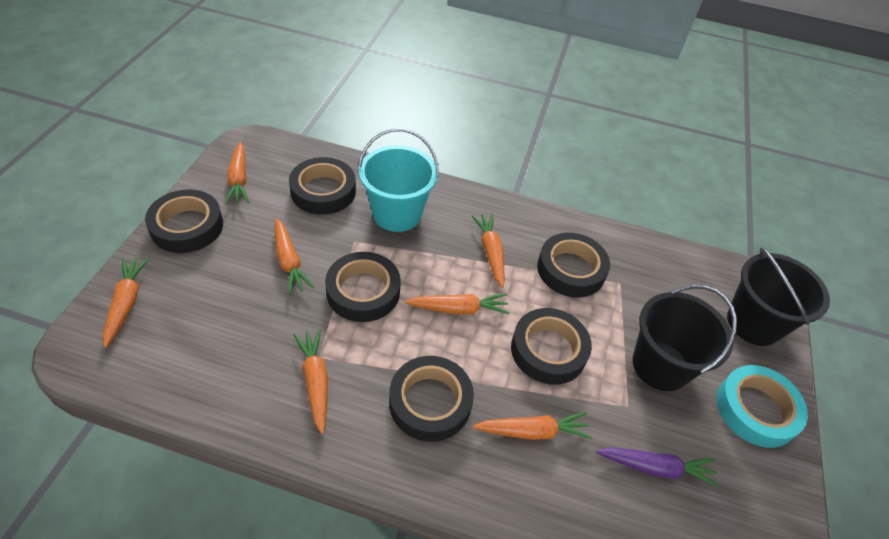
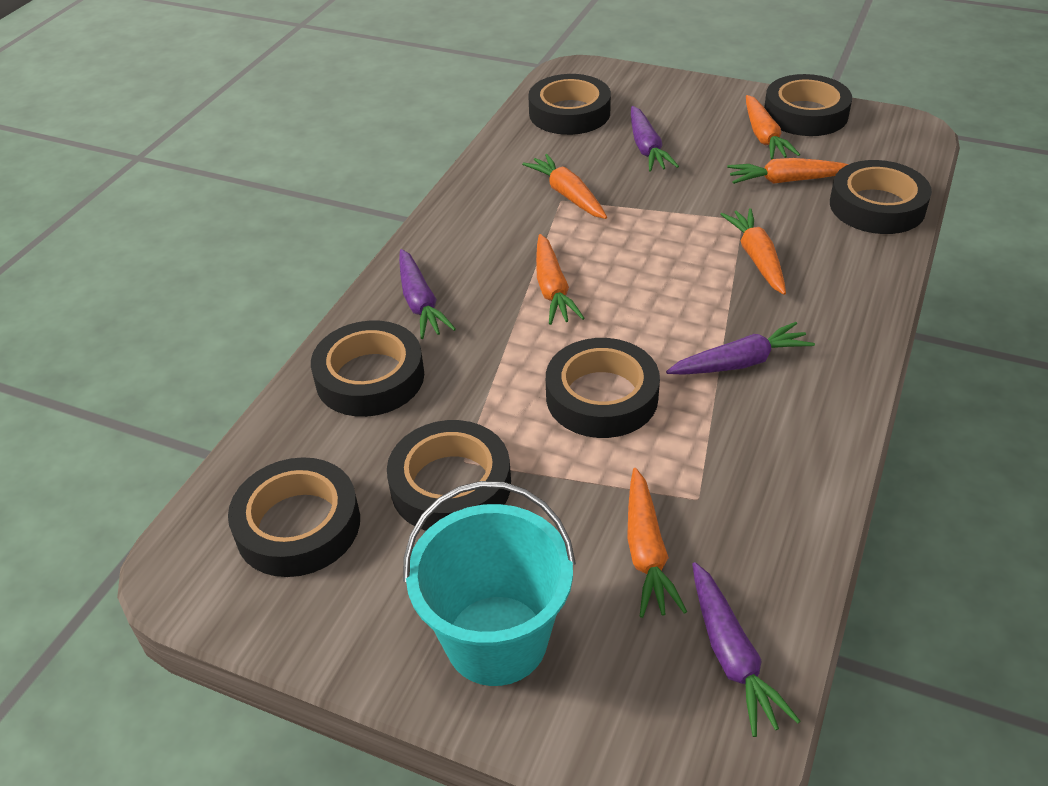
black bucket: [633,285,737,391] [727,247,830,346] = 2 -> none = 0
black tape: [145,189,223,253] [289,157,356,215] [325,252,401,322] [389,356,474,442] [511,308,592,385] [537,233,610,297] = 6 -> [228,457,360,577] [311,321,424,417] [387,420,511,531] [528,74,611,135] [546,338,660,438] [764,74,852,136] [830,160,932,234] = 7
orange carrot: [103,258,149,348] [225,142,249,205] [275,218,314,295] [293,329,328,434] [405,293,509,315] [471,213,505,288] [473,412,592,440] = 7 -> [522,154,607,219] [536,234,585,325] [627,468,687,618] [720,208,786,295] [727,158,849,184] [746,95,800,160] = 6
purple carrot: [596,447,719,488] = 1 -> [399,249,456,339] [631,106,679,172] [666,322,815,375] [692,562,800,737] = 4
turquoise tape: [717,365,808,448] = 1 -> none = 0

